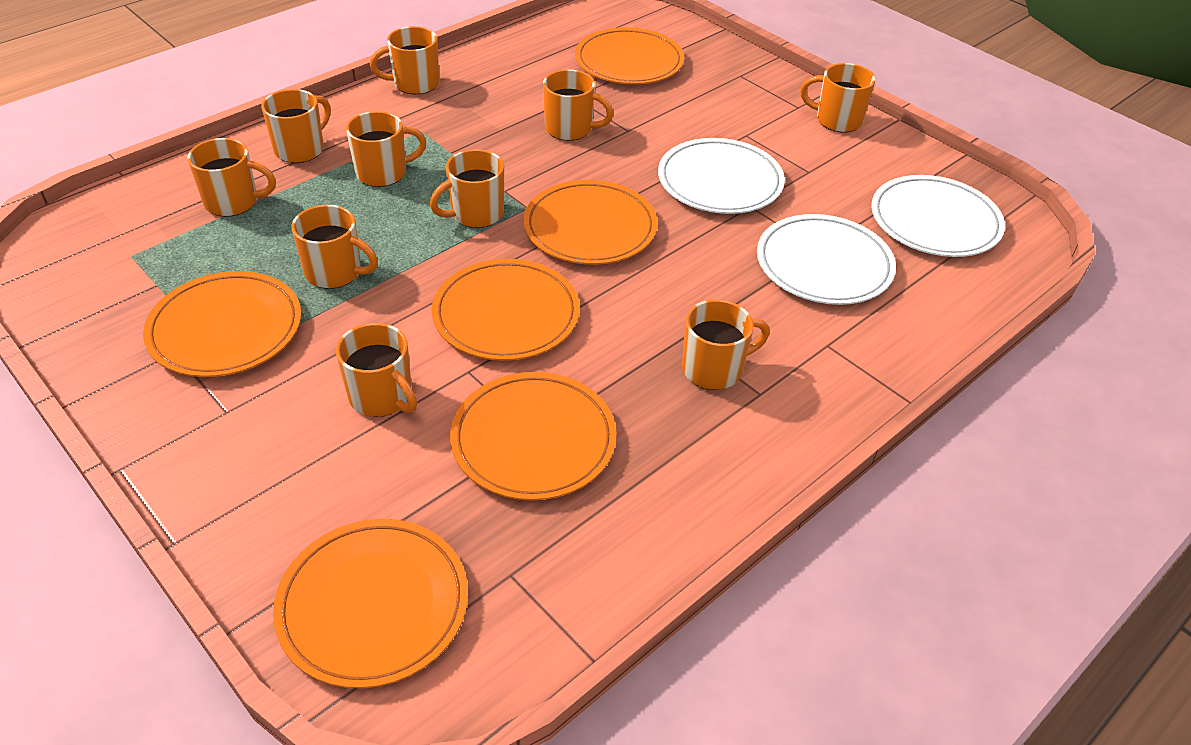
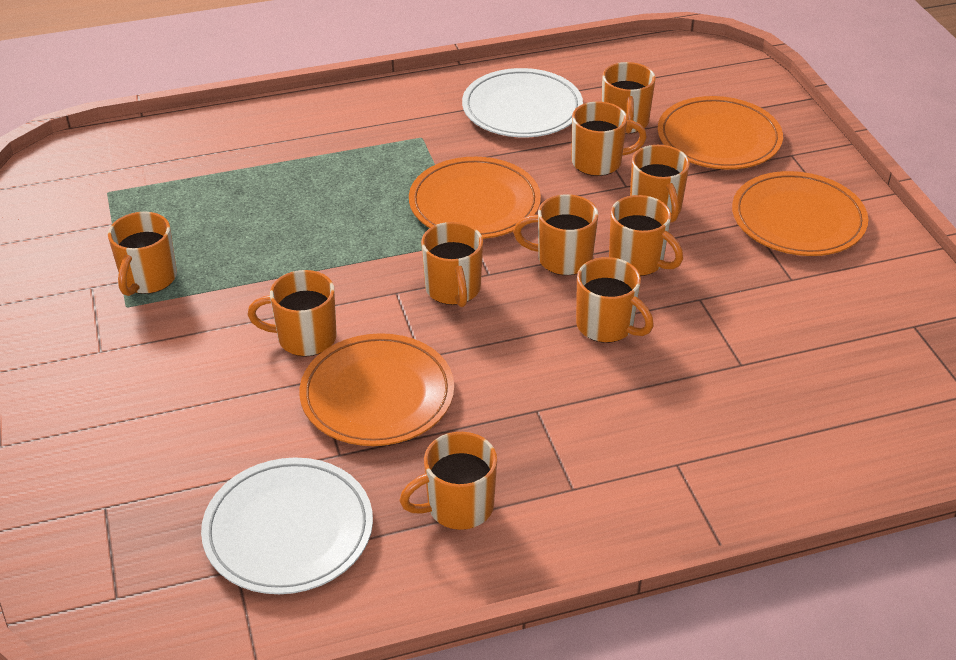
orange plate: [143,271,301,377] [273,519,468,689] [432,259,580,361] [450,372,616,500] [523,180,658,265] [575,27,684,85] = 6 -> [299,333,454,446] [409,157,541,239] [658,96,783,169] [732,171,868,256] = 4
white plate: [658,138,785,214] [757,214,896,305] [871,175,1005,257] = 3 -> [201,458,373,594] [462,68,583,137] = 2

